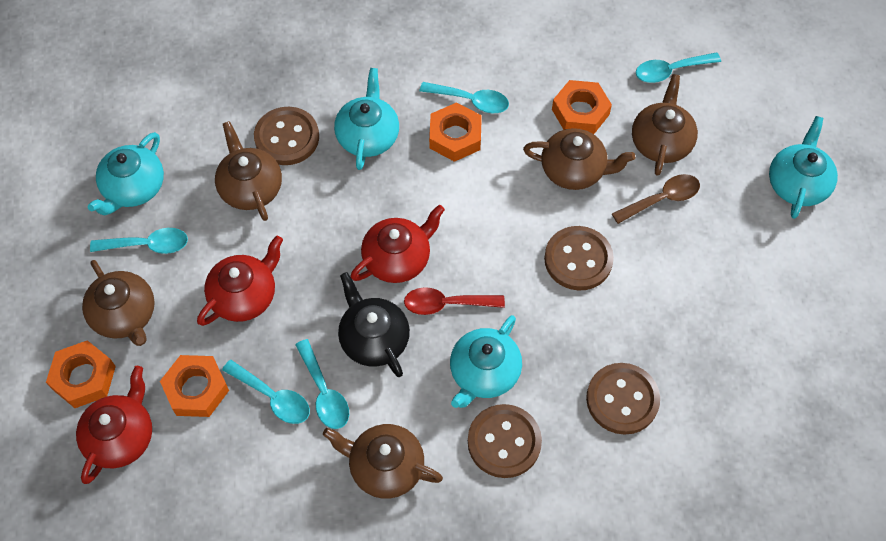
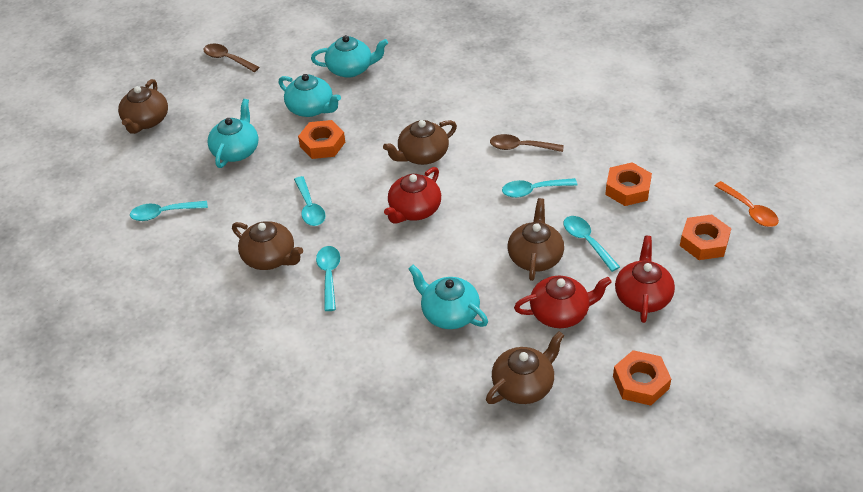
black teapot: [338,272,410,377] = 1 -> none = 0
brown button: [254,107,319,165] [468,404,542,478] [544,226,614,290] [586,363,660,435] = 4 -> none = 0
brown spoon: [612,174,700,224] = 1 -> [203,44,259,72] [490,134,564,152] = 2
orange spoon: none = 0 -> [715,181,779,227] = 1
red spoon: [404,287,505,315] = 1 -> none = 0

